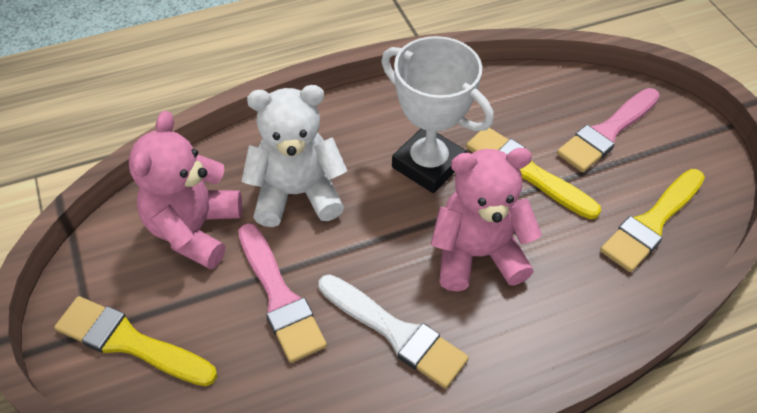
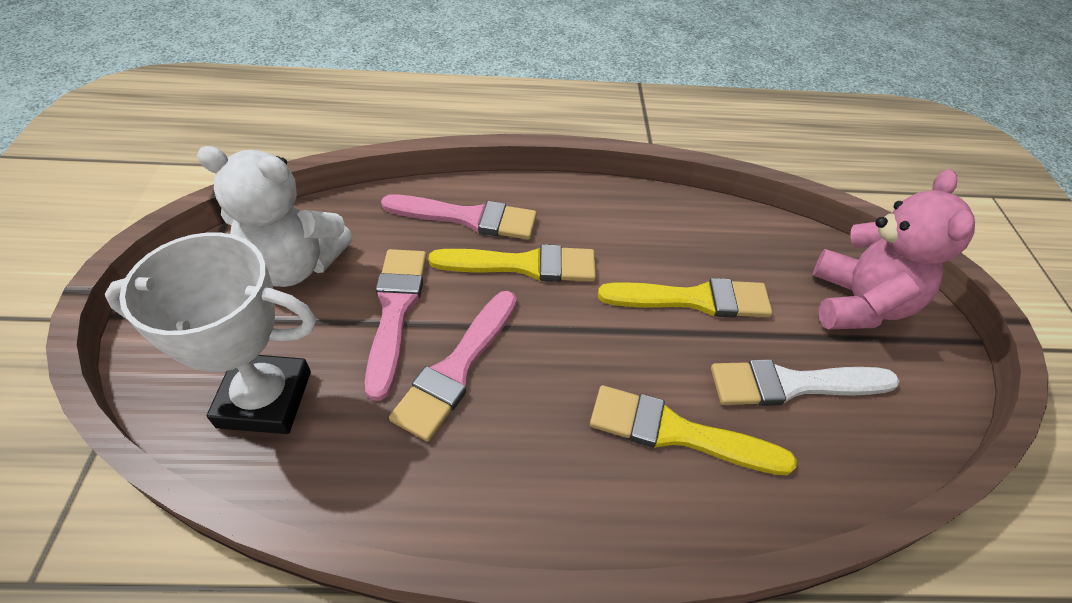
pink brush: [238,223,327,363] [557,88,660,172] = 2 -> [365,249,427,401] [381,194,537,240] [389,291,517,441] = 3
pink teddy bear: [129,111,242,269] [431,148,542,292] = 2 -> [813,169,975,330] = 1

